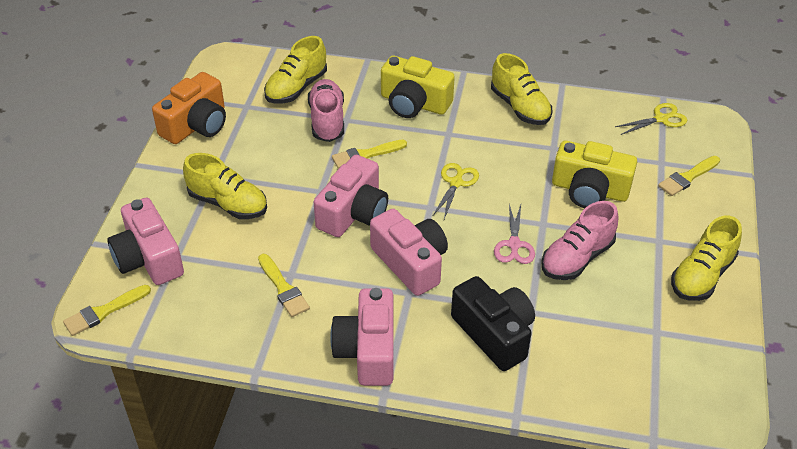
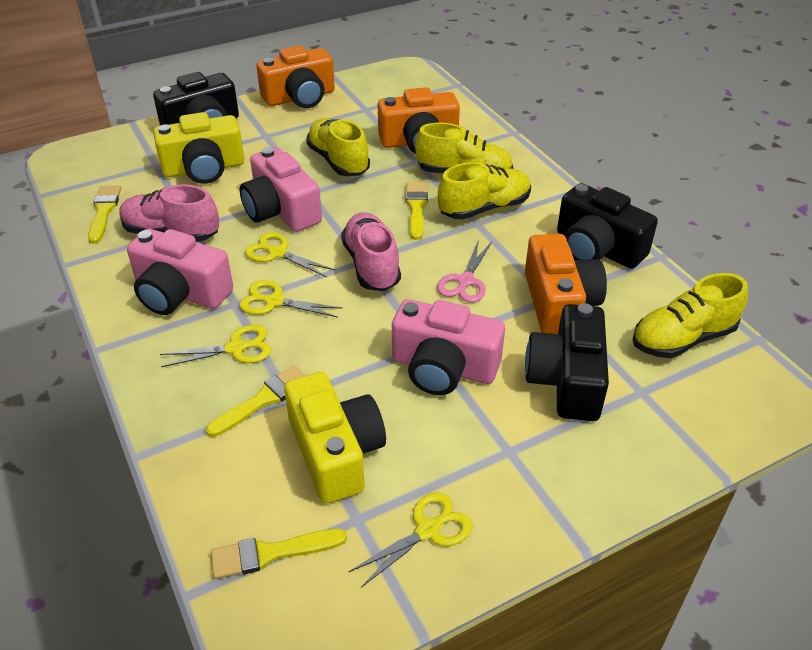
black camera: [451,276,535,371] = 1 -> [153,72,239,126] [525,303,609,421] [557,183,658,269] = 3
orange camera: [152,72,226,144] = 1 -> [256,45,335,108] [378,87,460,154] [525,234,607,334] = 3
pink camera: [107,198,184,285] [314,155,388,237] [330,288,394,386] [370,209,448,296] = 4 -> [127,229,233,315] [240,147,322,232] [392,299,505,395] = 3
yellow scissors: [432,163,479,219] [615,103,687,135] = 2 -> [160,325,271,367] [239,280,343,318] [245,232,335,277] [349,492,472,587] = 4

